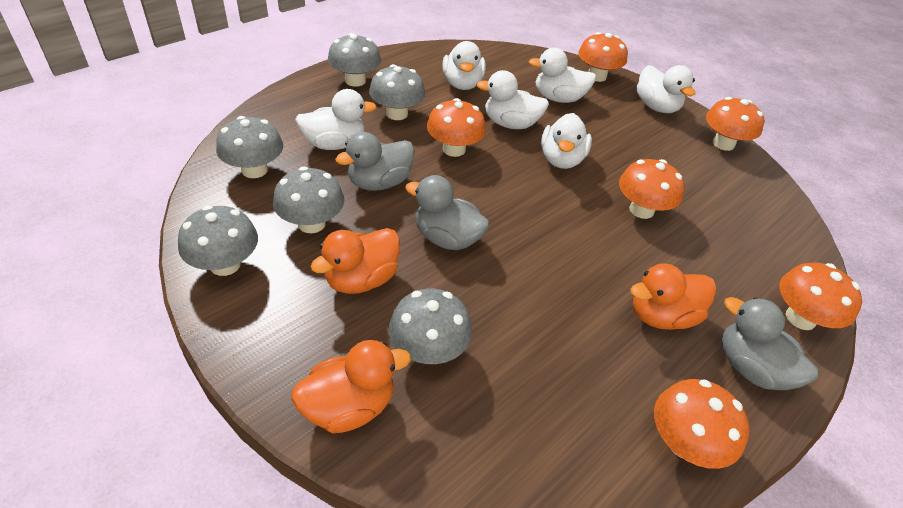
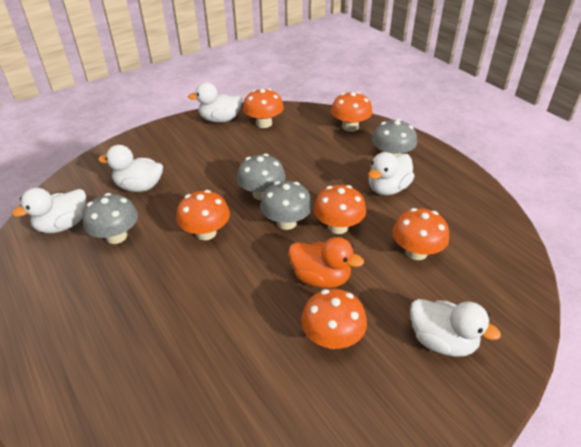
grey duck: [335,132,415,191] [405,175,490,250] [722,297,818,390] = 3 -> none = 0
grey mushroom: [178,205,258,276] [216,116,283,178] [273,167,344,233] [328,33,381,87] [369,64,425,120] [389,289,472,364] = 6 -> [82,193,138,244] [237,154,286,200] [260,181,313,230] [372,119,417,156] = 4
orange duck: [291,340,411,433] [310,228,400,294] [630,263,716,330] = 3 -> [288,237,364,288] = 1
white duck: [295,89,377,150] [442,41,486,90] [476,70,549,129] [529,48,596,103] [541,113,592,169] [636,65,695,113] = 6 -> [12,188,86,233] [98,145,163,192] [188,83,243,123] [368,152,414,195] [410,299,501,357] = 5

